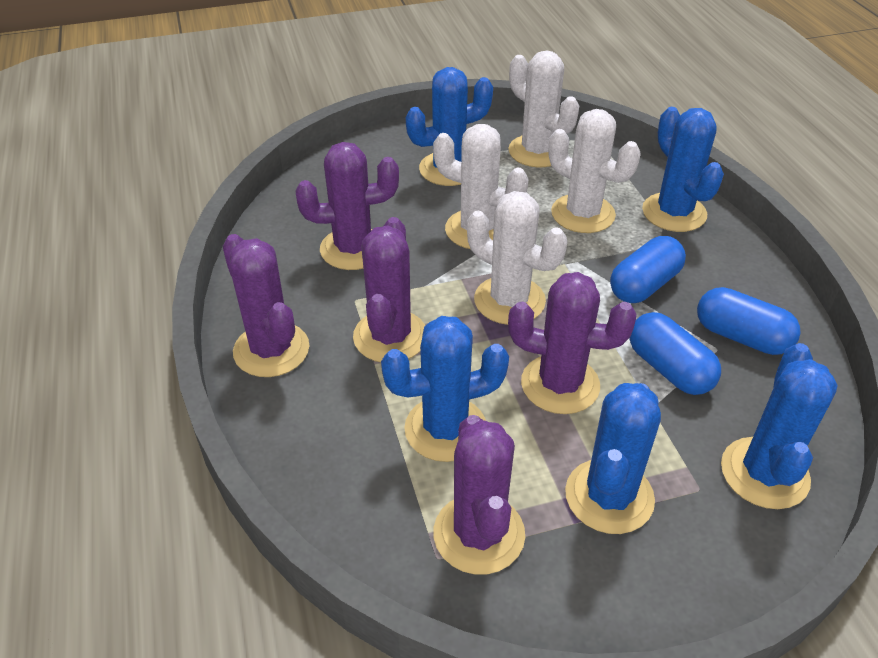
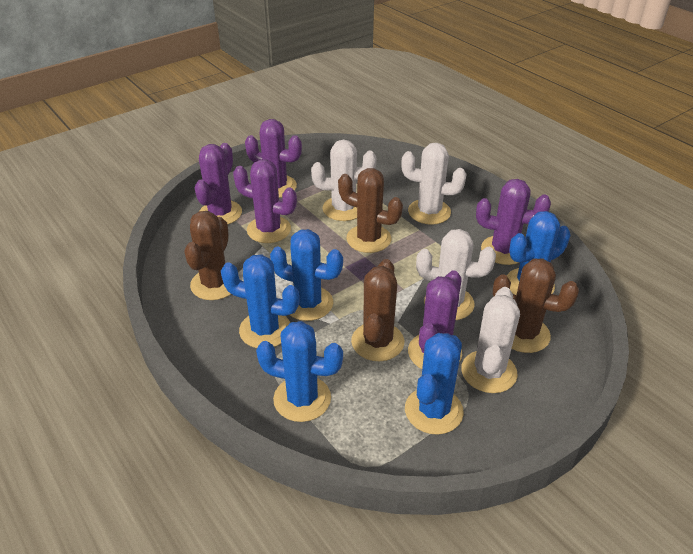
blue capsule: [610,236,686,303] [629,312,721,395] [697,287,800,355] = 3 -> none = 0
brown cactus: none = 0 -> [184,211,231,300] [338,168,403,253] [351,259,404,361] [493,258,579,353] = 4

